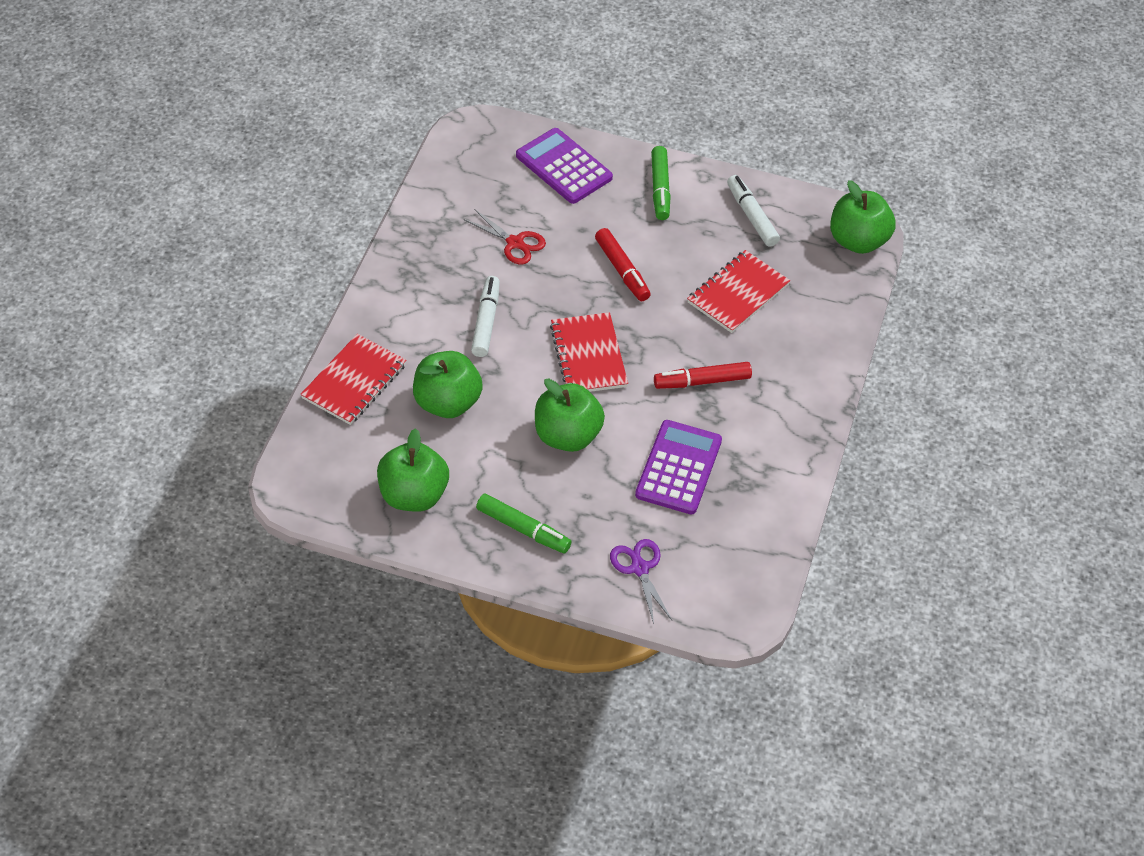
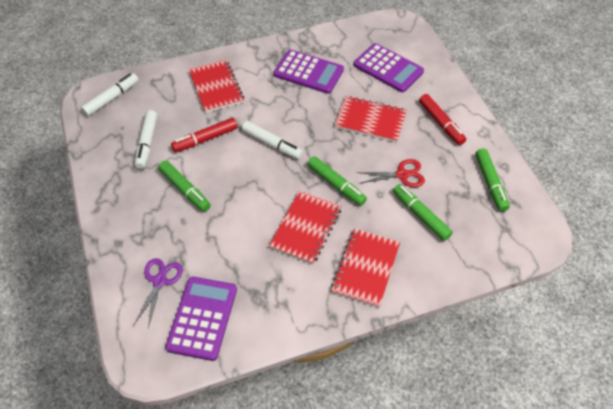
green apple: [377,428,449,512] [413,351,483,418] [535,379,605,452] [830,180,896,254] = 4 -> none = 0
green marker: [476,494,571,553] [651,146,671,220] = 2 -> [158,161,211,212] [307,156,367,206] [393,184,453,241] [475,148,510,211] = 4
purple calculator: [516,128,613,204] [635,420,722,514] = 2 -> [165,277,237,361] [274,50,344,94] [354,43,424,92] = 3
red notebook: [300,334,407,425] [550,312,628,392] [687,250,790,333] = 3 -> [189,59,244,113] [269,191,341,264] [331,229,400,308] [335,96,407,142] = 4
white marker: [471,276,500,357] [727,175,780,247] = 2 -> [81,73,138,116] [135,110,157,169] [242,121,303,159] = 3

